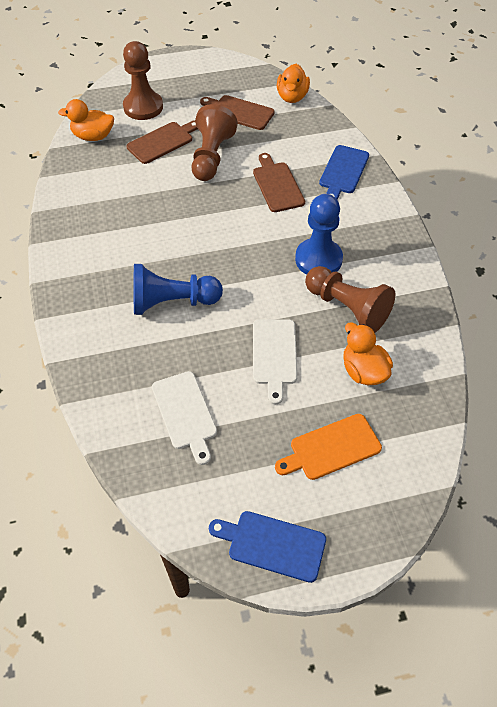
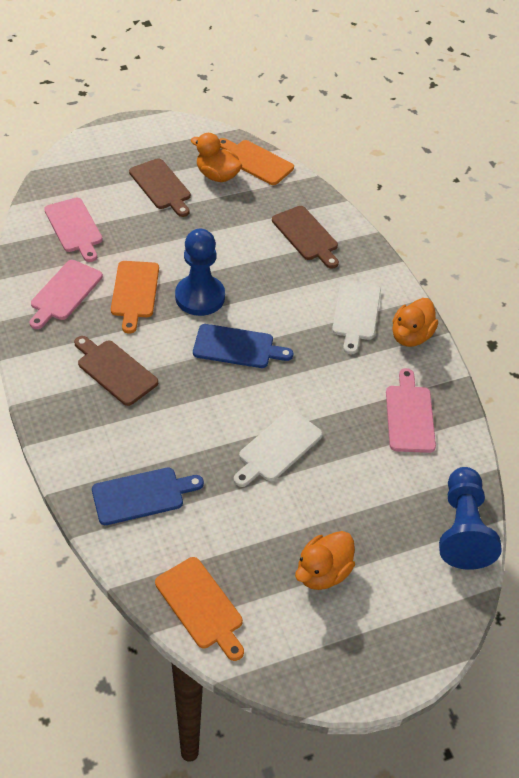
brown pawn: [123,41,163,120] [192,104,238,181] [305,266,395,333] = 3 -> none = 0
orange cutting board: [275,414,382,480] = 1 -> [111,261,159,334] [155,557,244,661] [219,138,294,185] = 3
pink cutting board: none = 0 -> [30,260,103,329] [44,197,103,262] [386,368,436,453] = 3

